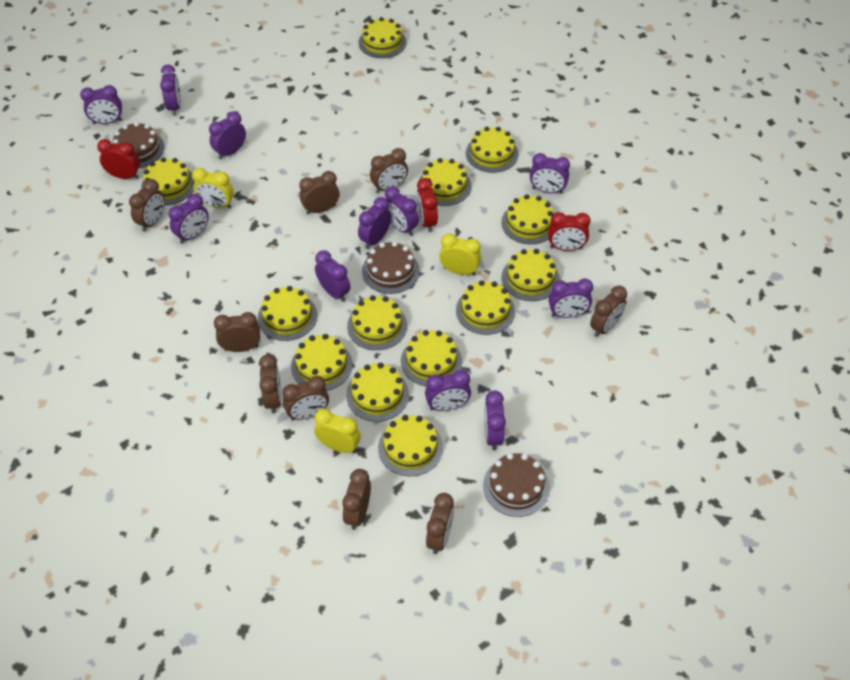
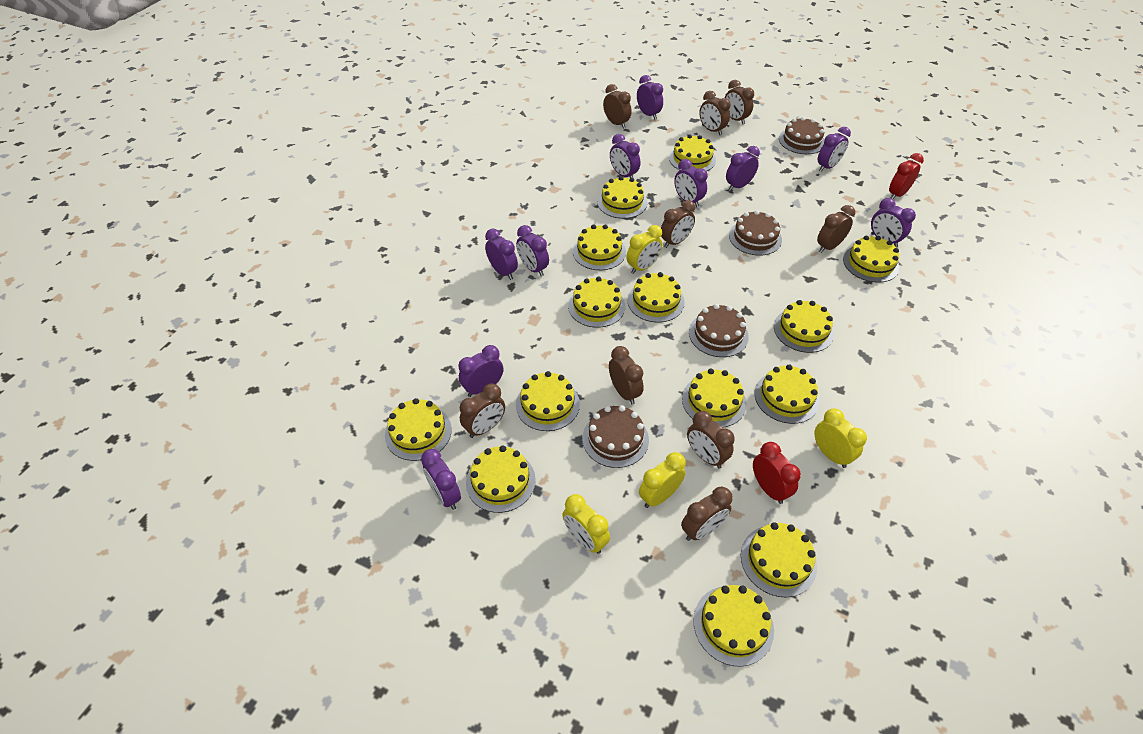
brown cake: [113,122,165,168] [362,241,420,294] [483,453,550,517] = 3 -> [582,405,649,468] [689,304,749,357] [729,210,782,256] [779,117,824,154] = 4
purple clock: [80,85,122,124] [160,64,181,116] [169,194,209,244] [209,111,246,159] [315,250,350,302] [358,197,391,249] [385,186,419,236] [425,370,471,411] [484,390,506,450] [530,153,570,194] [549,278,593,318] = 11 -> [421,449,461,510] [459,345,503,397] [485,229,518,280] [516,225,549,276] [610,134,640,179] [637,75,663,120] [674,159,708,207] [726,146,760,191] [818,127,851,172] [871,198,916,247] = 10
red clock: [97,139,140,179] [416,178,438,232] [548,212,591,251] = 3 -> [753,442,801,504] [889,153,924,199] = 2
yellow cake: [141,157,195,205] [258,286,317,341] [291,334,353,391] [346,363,409,422] [347,295,407,350] [358,17,406,58] [378,415,443,476] [401,330,462,386] [418,158,472,206] [456,280,515,335] [466,127,519,173] [501,194,554,244] [502,249,560,301] = 13 -> [385,398,452,461] [466,445,536,513] [516,371,580,431] [568,277,625,328] [573,225,626,270] [597,176,647,219] [627,272,685,323] [669,134,716,171] [682,368,746,428] [693,585,774,667] [741,522,817,598] [755,364,819,424] [774,300,834,353] [843,236,899,283] = 14
yellow clock: [192,168,234,208] [314,409,361,453] [439,233,481,276] = 3 -> [562,494,610,554] [627,225,663,274] [639,452,686,508] [814,408,867,468] = 4

